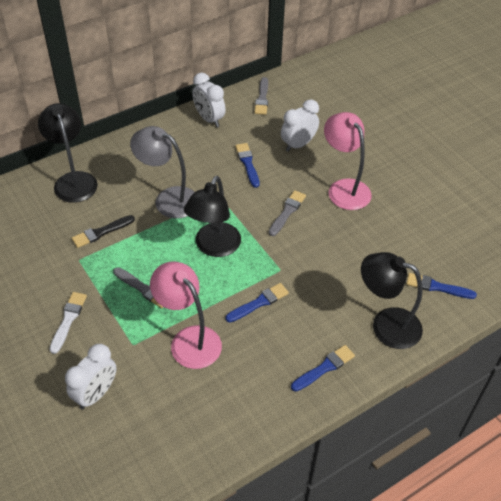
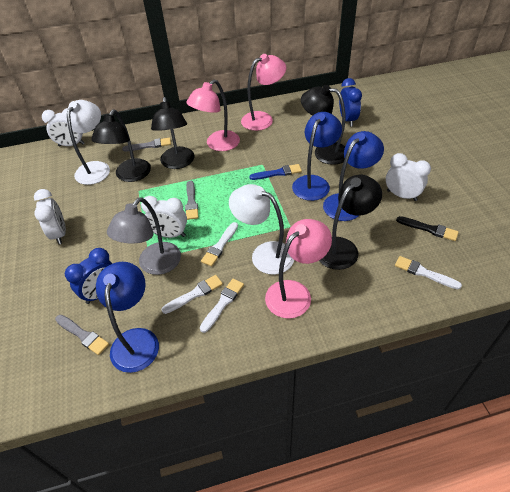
black lamp: [38,103,98,203] [184,176,241,257] [361,252,423,349] = 3 -> [91,109,151,182] [151,97,194,169] [301,85,346,165] [319,175,382,270] = 4
blue brush: [225,283,289,322] [235,143,259,188] [291,345,355,392] [406,273,477,299] = 4 -> [249,164,302,180] = 1
blue clock: none = 0 -> [65,248,113,304] [339,78,362,127] = 2
blue lamp: none = 0 -> [96,262,159,373] [292,112,342,201] [323,131,384,221] = 3
pink lamp: [150,262,222,369] [324,112,372,210] = 2 -> [186,80,240,151] [241,54,286,131] [265,219,332,319] = 3
white brush: [50,292,87,354] = 1 -> [161,275,223,314] [200,279,244,333] [201,222,238,266] [395,256,462,289] = 4
white clock: [65,344,116,409] [192,73,226,127] [281,99,319,152] = 3 -> [34,189,66,244] [42,108,85,146] [141,196,187,238] [386,153,431,201] = 4
white lamp: none = 0 -> [66,100,110,185] [229,184,294,275] = 2

